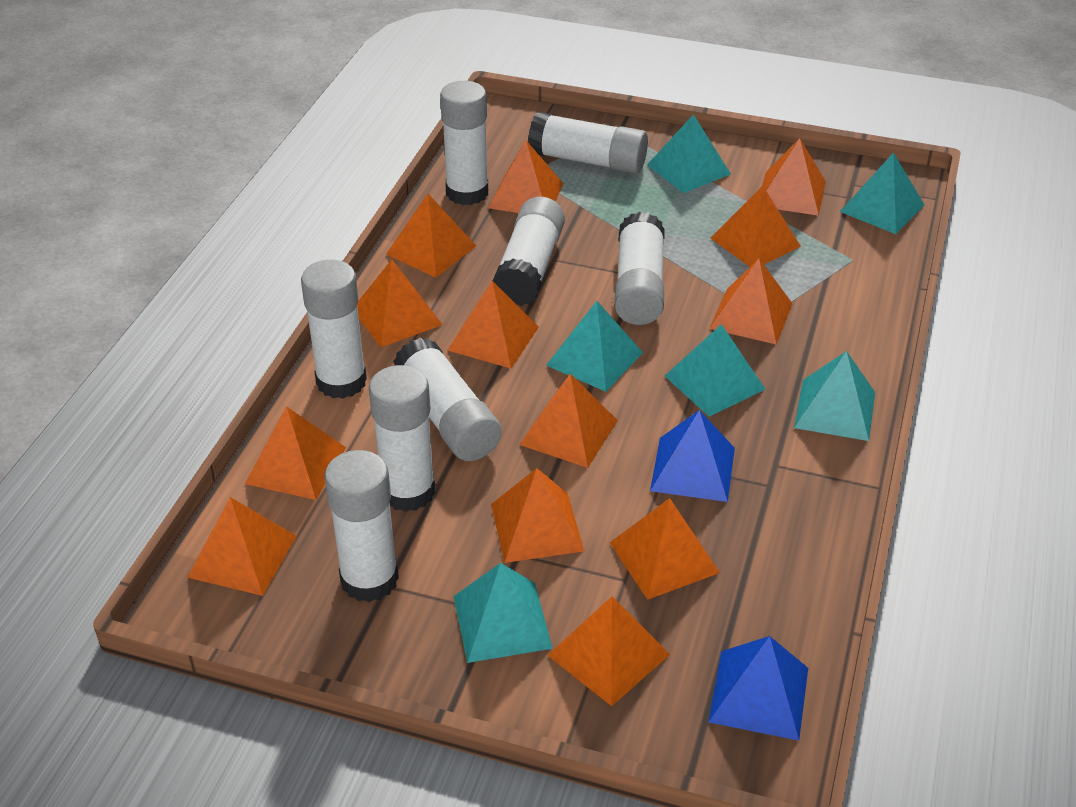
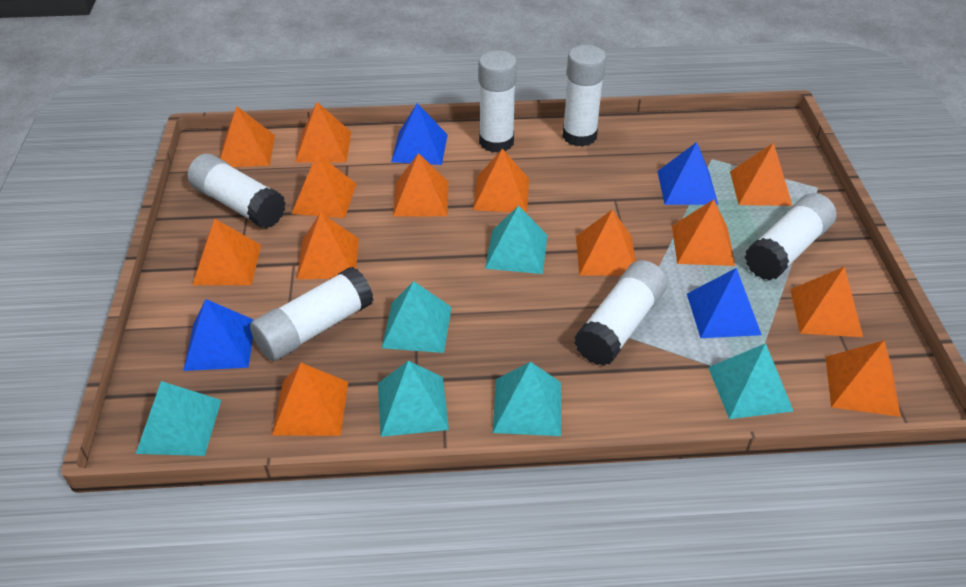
blue pyramid: [650,410,735,502] [708,636,808,741] = 2 -> [183,299,254,371] [391,103,448,165] [657,142,718,205] [687,268,762,338] = 4
white glue stick: [301,260,367,399] [324,450,399,602] [369,365,435,512] [393,338,502,461] [440,81,488,205] [493,196,565,306] [528,112,648,174] [614,212,665,325] = 8 -> [187,154,286,229] [250,267,374,361] [479,51,517,153] [563,45,606,147] [574,260,667,366] [744,193,836,281] = 6

